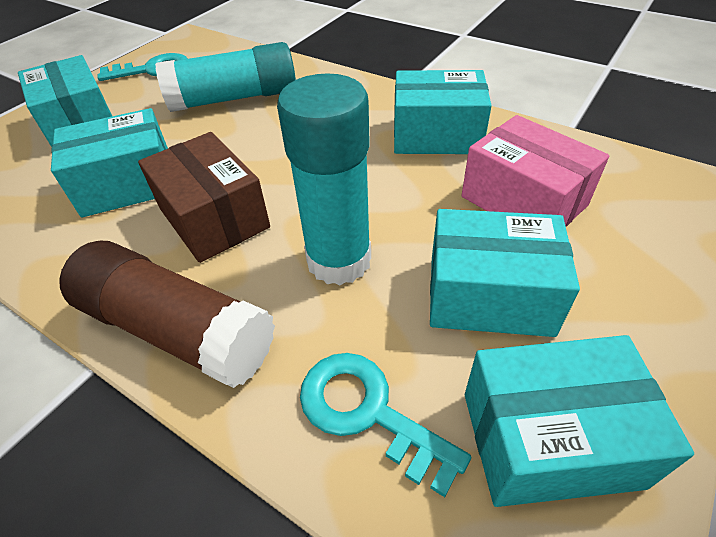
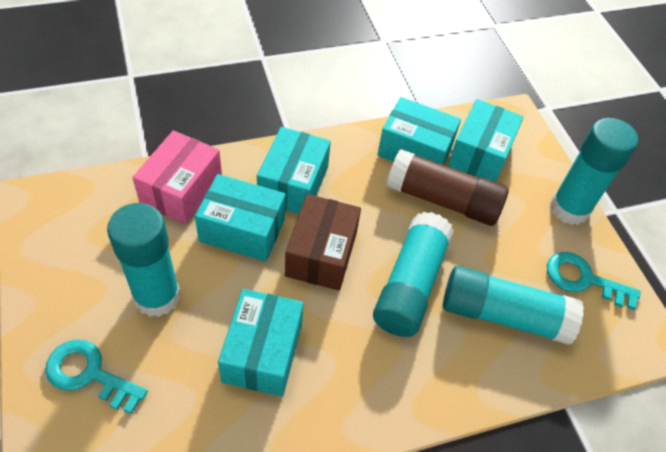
turquoise glue stick: [155,42,296,112] [277,73,371,285] = 2 -> [107,203,181,317] [373,212,454,337] [443,266,584,345] [550,118,638,225] = 4

